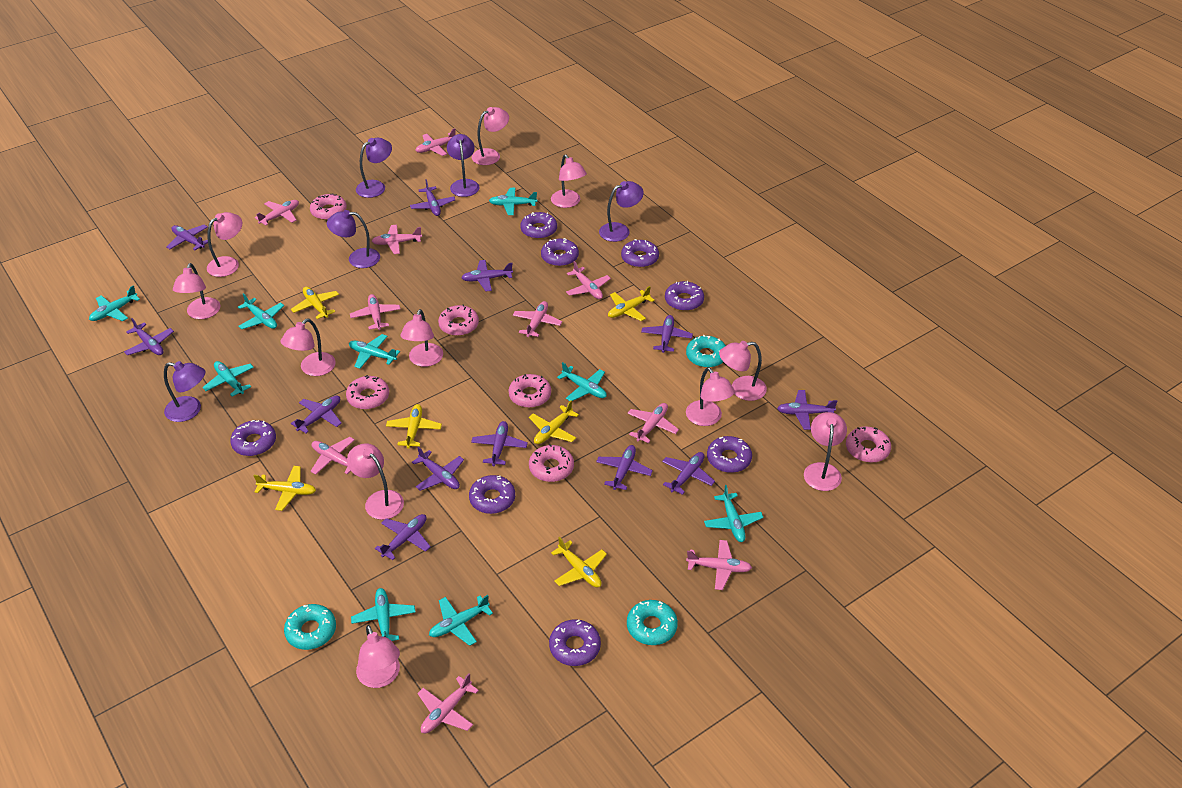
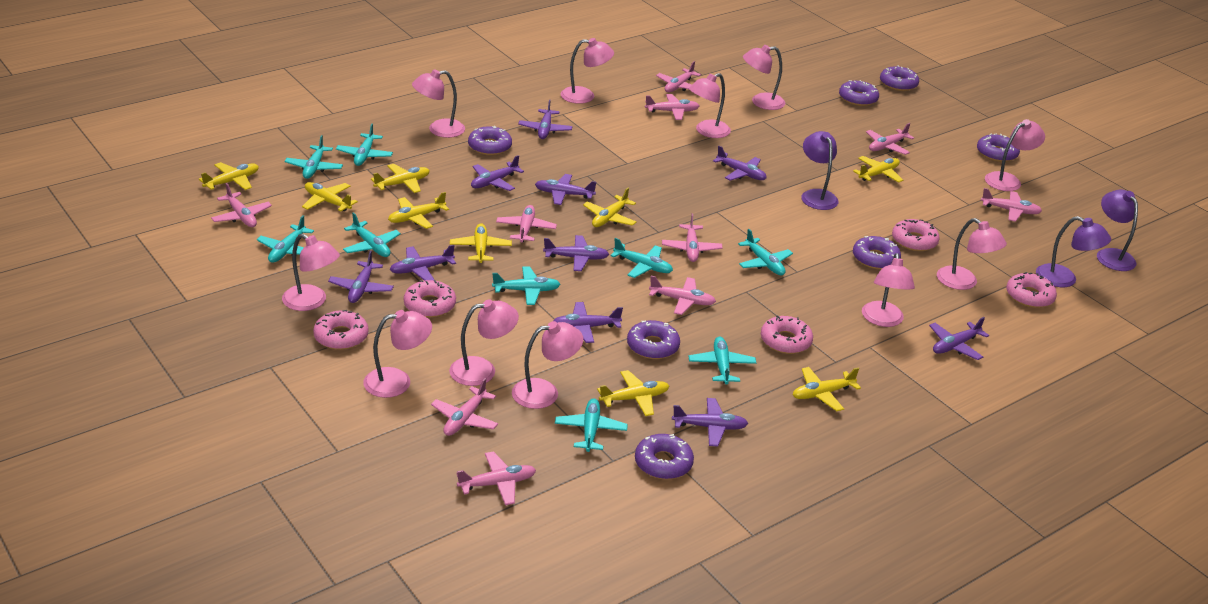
pink donut: [310,194,347,220] [346,375,389,409] [438,304,479,336] [508,374,551,408] [529,444,574,482] [846,427,891,463] = 6 -> [313,310,369,350] [404,280,456,317] [761,315,813,354] [892,219,940,251] [1006,272,1057,308] = 5
purple donut: [230,420,276,456] [469,475,515,514] [520,212,557,239] [541,238,579,266] [549,619,601,666] [621,239,659,268] [665,281,704,311] [707,436,752,473] = 8 -> [468,126,512,155] [627,320,680,359] [635,434,694,479] [839,80,879,106] [853,236,901,269] [880,65,919,91] [977,133,1020,162] = 7
purple lamp: [164,361,205,422] [327,210,380,268] [356,138,392,198] [447,134,479,197] [599,181,644,242] = 5 -> [801,131,839,210] [1036,216,1111,287] [1097,190,1138,271] = 3
purple plane: [124,318,174,355] [166,225,208,250] [291,396,342,433] [375,514,431,560] [410,179,455,216] [412,447,464,491] [461,260,513,292] [471,421,528,466] [596,445,653,490] [641,315,693,353] [662,452,715,495] [777,390,837,430] = 12 -> [328,251,394,303] [390,245,456,281] [471,155,524,191] [518,99,573,139] [535,174,596,205] [543,235,609,271] [553,302,623,343] [672,398,748,447] [713,146,767,181] [929,317,989,360] = 10
turquoise donut: [284,604,336,650] [627,600,678,645] [686,335,726,368] = 3 -> none = 0
yellow plane: [253,466,316,511] [291,287,339,319] [386,404,442,449] [529,400,579,444] [551,536,607,588] [608,286,655,321] = 6 -> [199,162,259,190] [302,182,358,212] [371,164,430,193] [388,192,449,229] [450,223,512,263] [583,188,636,227] [597,370,669,416] [793,367,861,411] [853,156,903,183] = 9

